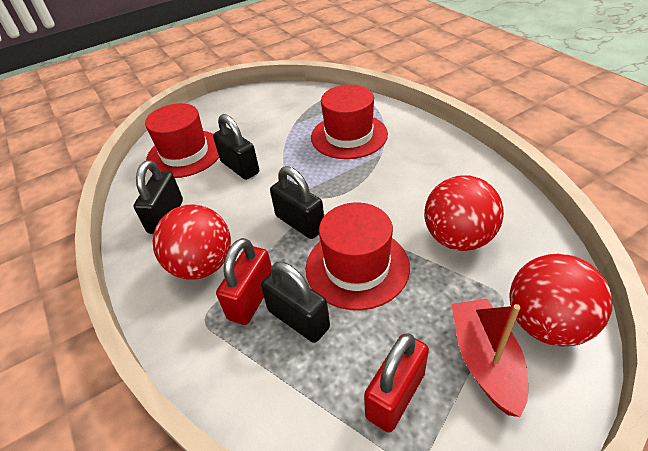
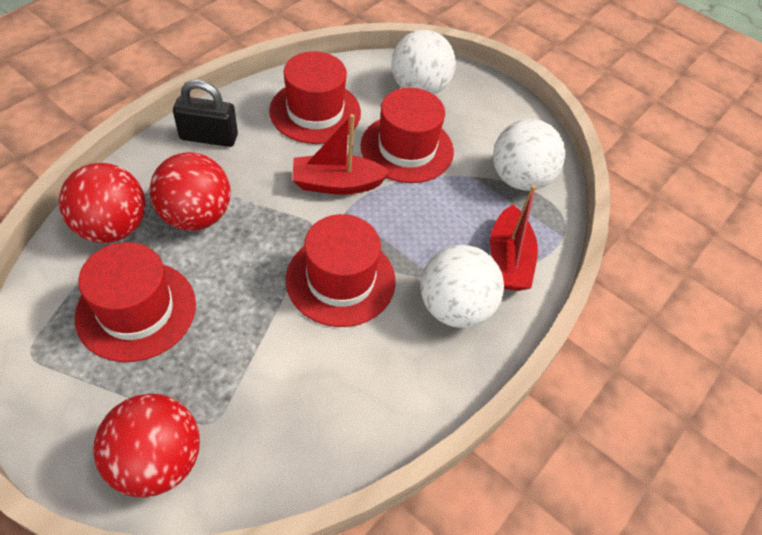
black padlock: [133,160,183,234] [213,114,259,180] [261,262,330,343] [270,166,324,239] = 4 -> [173,80,238,147] = 1
red boat: [451,298,528,417] = 1 -> [292,114,390,195] [490,185,538,291] = 2
red hat: [145,103,219,178] [306,203,410,310] [311,85,388,159] = 3 -> [75,242,196,362] [269,51,361,144] [286,214,396,327] [360,88,454,183] = 4
red padlock: [216,238,272,325] [364,333,429,433] = 2 -> none = 0
white ball: none = 0 -> [391,30,456,94] [421,245,504,328] [493,119,565,191] = 3

